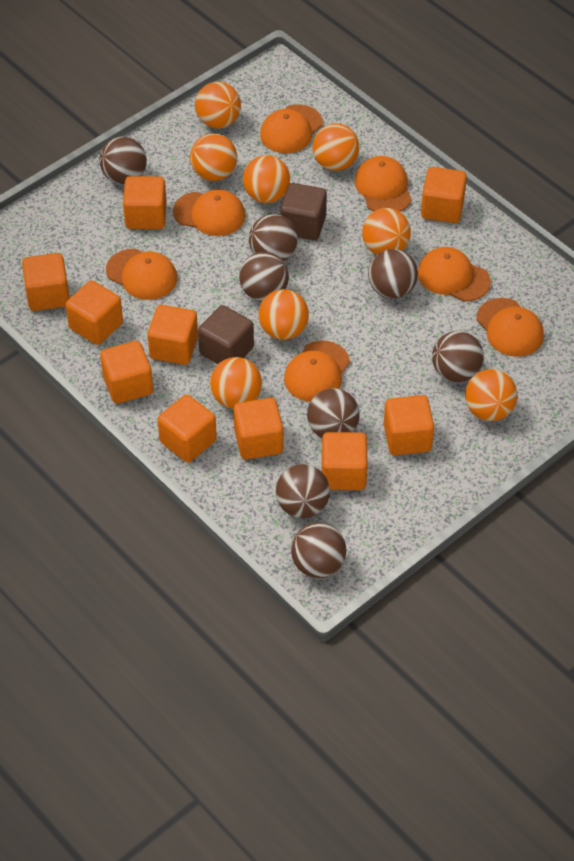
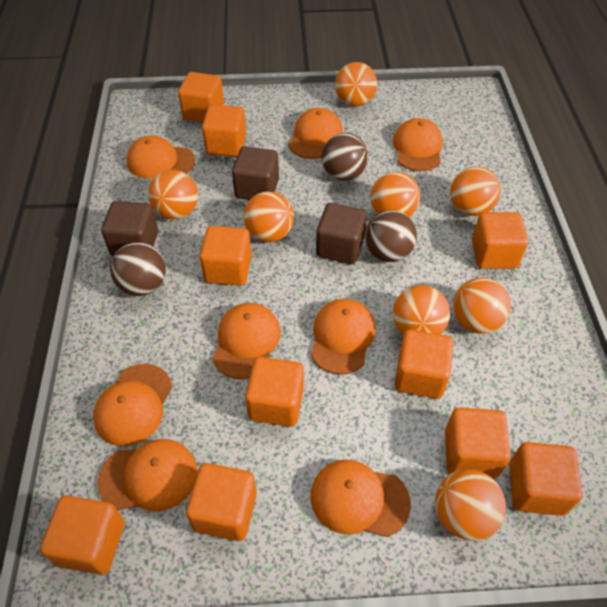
brown ball: [99,137,147,184] [239,252,289,301] [249,214,298,261] [276,464,330,518] [291,522,346,578] [307,388,360,438] [368,249,418,299] [432,331,484,382] = 8 -> [110,242,166,296] [322,133,368,181] [365,210,417,262] = 3
brown cube: [198,305,254,364] [280,183,327,240] = 2 -> [101,201,158,256] [232,146,279,200] [316,203,367,264] = 3
orange cap: [106,249,177,300] [173,189,245,236] [260,104,323,153] [284,341,350,402] [354,156,412,212] [418,247,491,302] [476,298,544,357] = 7 -> [93,364,172,446] [97,439,197,511] [126,136,195,178] [213,303,281,379] [288,108,343,159] [310,460,411,537] [311,299,375,375] [393,118,443,171] = 8

